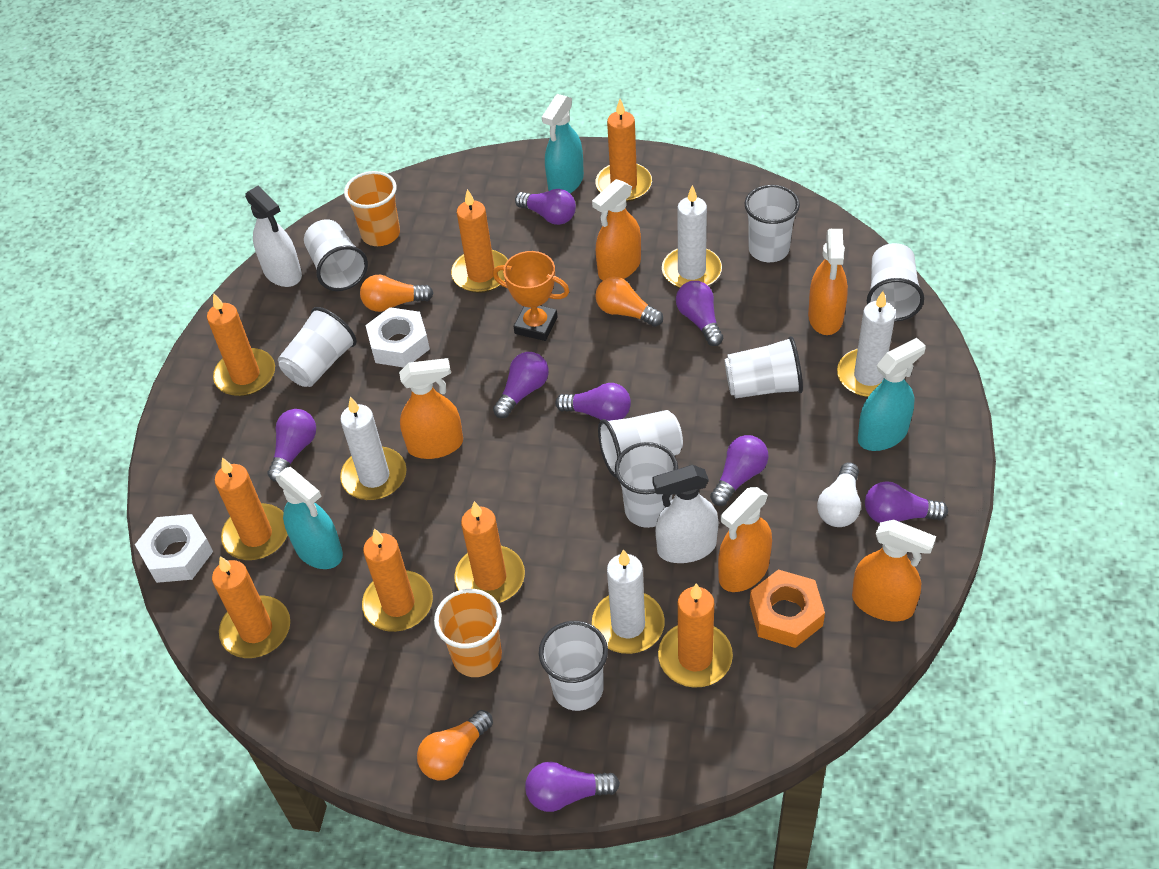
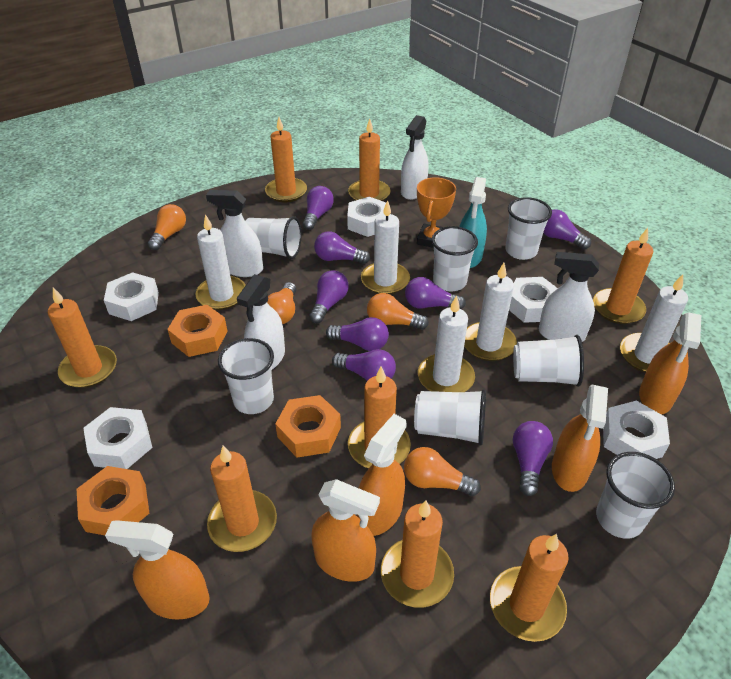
orange cup: [344,171,400,246] [434,589,502,677] = 2 -> none = 0
orange light bulb: [360,275,433,312] [417,710,493,780] [596,277,663,327] = 3 -> [148,204,186,250] [267,282,296,324] [367,293,429,330] [404,447,481,496] = 4
orange nut: [750,569,825,648] = 1 -> [77,466,149,535] [167,305,227,357] [275,395,341,458] = 3
turquoise spray bottle: [276,467,343,569] [542,94,584,193] [858,338,926,451] = 3 -> [459,177,487,268] = 1
white candle: [340,397,407,500] [592,549,665,654] [662,185,722,288] [837,291,896,398] = 4 -> [196,214,246,310] [361,200,410,294] [418,295,475,392] [464,263,517,361] [620,274,688,373] = 5
white cup: [278,307,357,387] [304,219,368,291] [539,621,608,711] [598,410,683,478] [615,442,678,528] [724,336,803,398] [745,185,800,262] [867,243,924,322] = 8 -> [218,338,274,414] [245,216,301,259] [414,389,486,446] [432,226,478,291] [505,197,552,260] [513,335,584,387] [596,452,675,539] = 7
white light bulb: [817,462,861,527] = 1 -> none = 0
white nut: [135,514,213,583] [365,307,430,367] = 2 -> [83,407,152,469] [104,272,159,321] [347,197,386,237] [509,277,558,323] [603,401,670,459] = 5
white spray bottle: [245,186,302,287] [652,465,719,563] = 2 -> [206,190,263,277] [237,274,285,369] [401,115,428,200] [539,252,599,342] = 4

